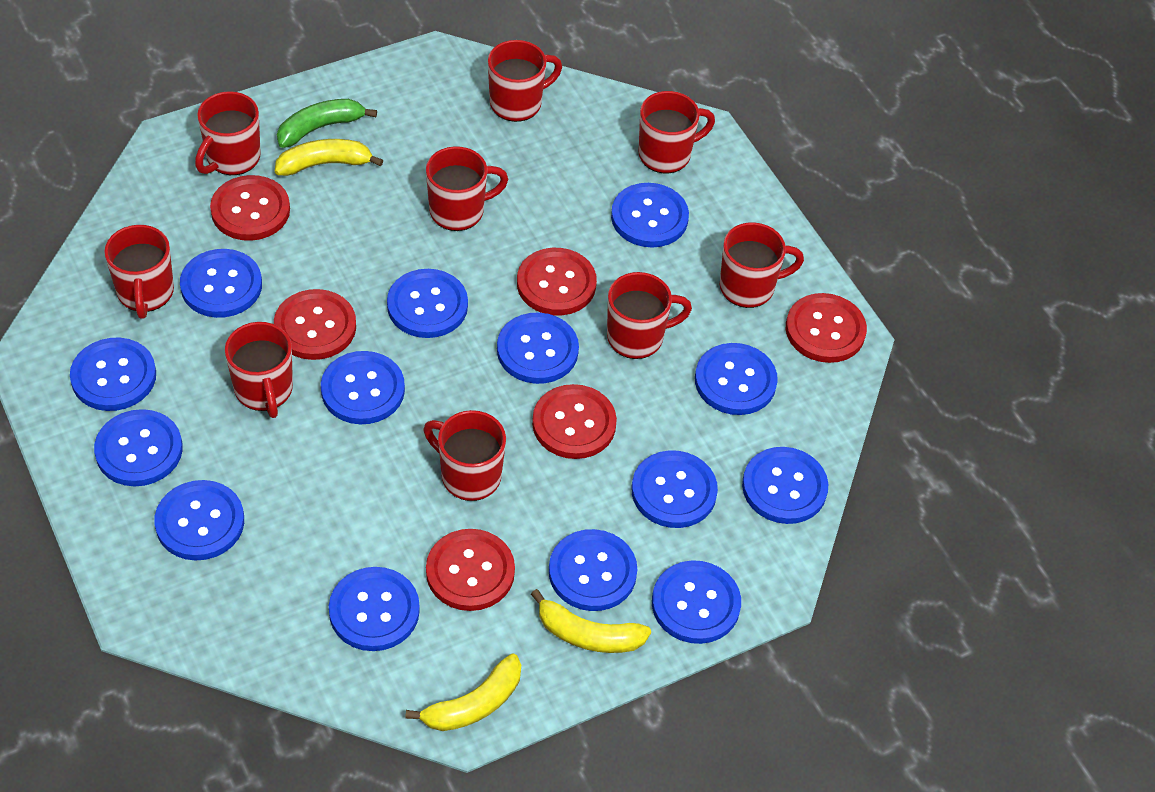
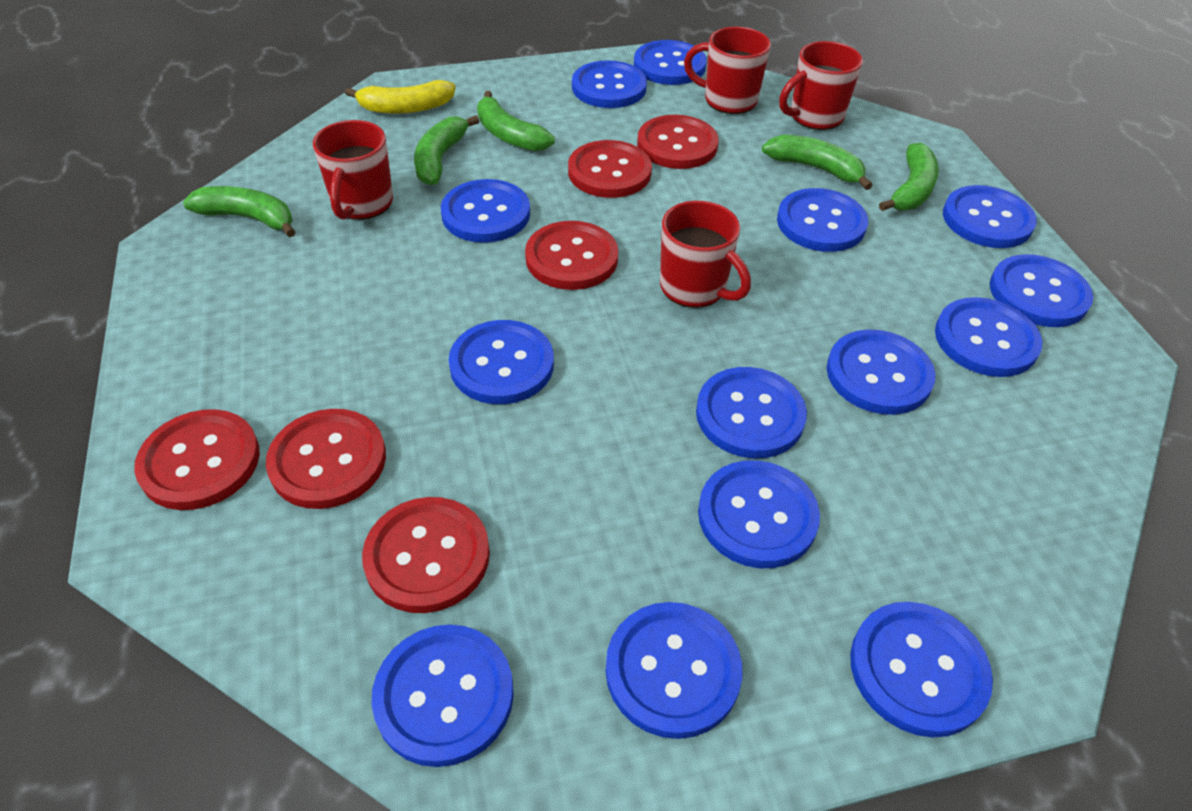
green banana: [277,99,377,148] = 1 -> [183,186,295,237] [414,115,479,185] [477,91,555,151] [762,135,873,190] [879,143,939,211] = 5
red mug: [104,225,174,319] [195,91,261,175] [225,322,293,418] [424,410,506,501] [426,146,508,231] [488,40,562,122] [607,272,692,359] [639,91,715,174] [720,222,804,308] = 9 -> [313,120,393,220] [660,201,751,308] [684,27,771,114] [779,41,863,130] = 4
yellow banana: [275,139,383,176] [405,653,521,731] [531,589,651,653] = 3 -> [345,80,456,114] = 1

